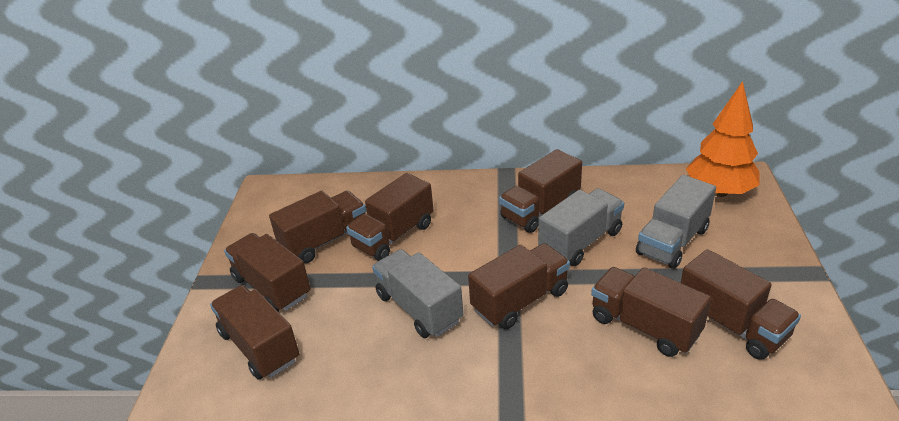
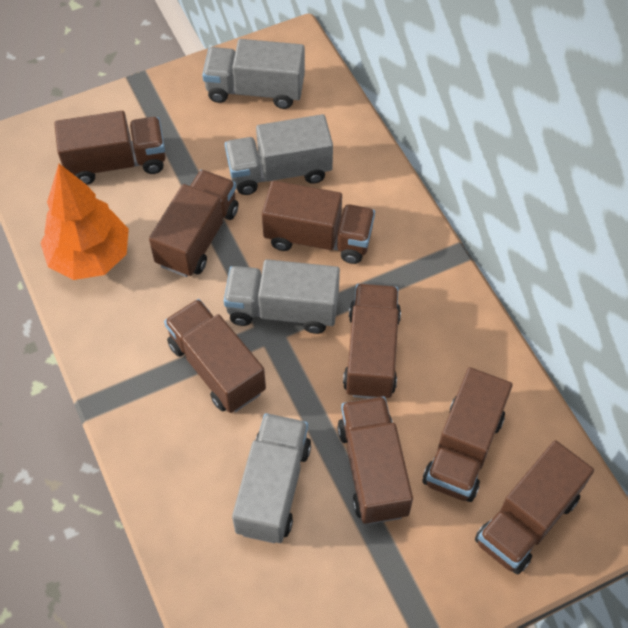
grey truck: [372,249,463,338] [538,188,624,266] [636,175,716,269] = 3 -> [202,39,305,109] [224,259,340,334] [225,114,333,195] [232,413,311,543] = 4

